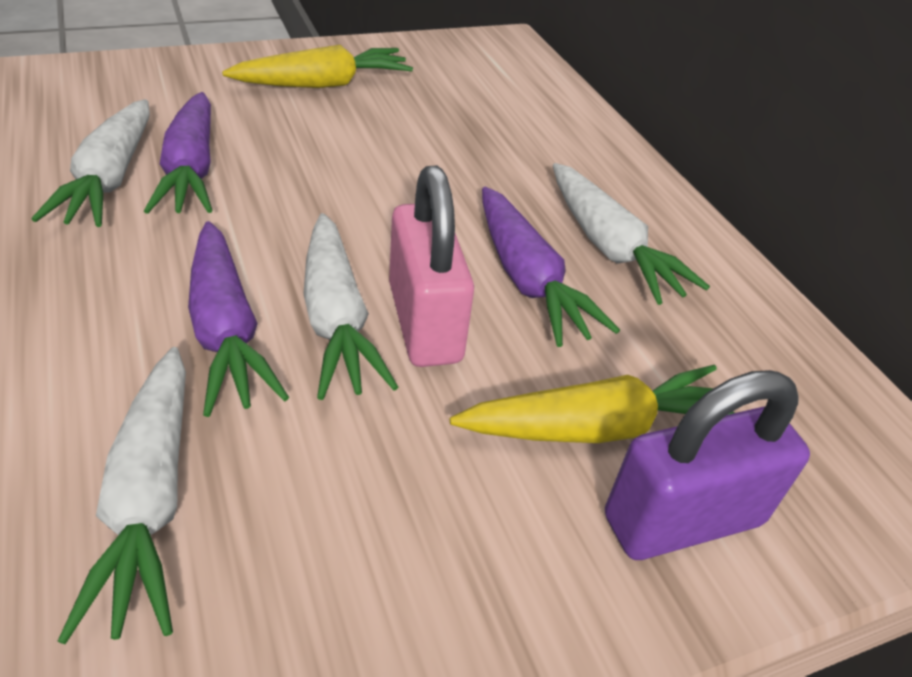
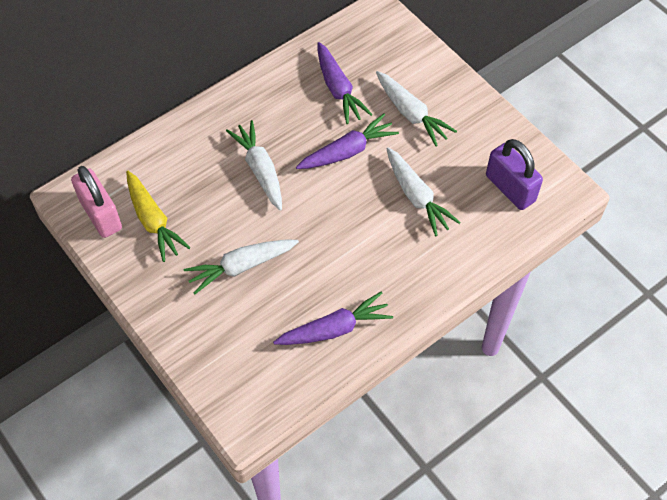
yellow carrot: [222,45,413,88] [450,365,735,443] = 2 -> [126,171,191,262] = 1

